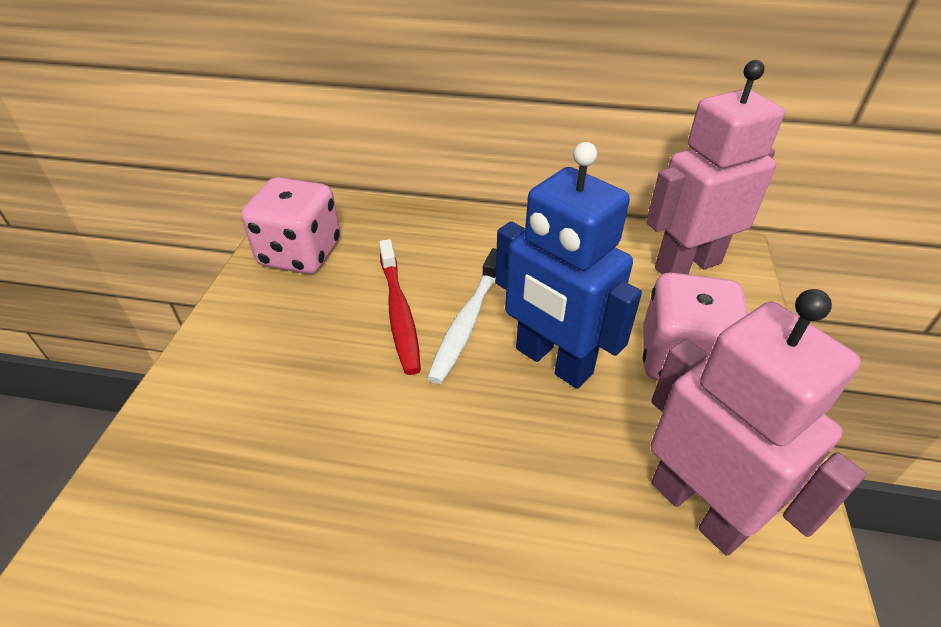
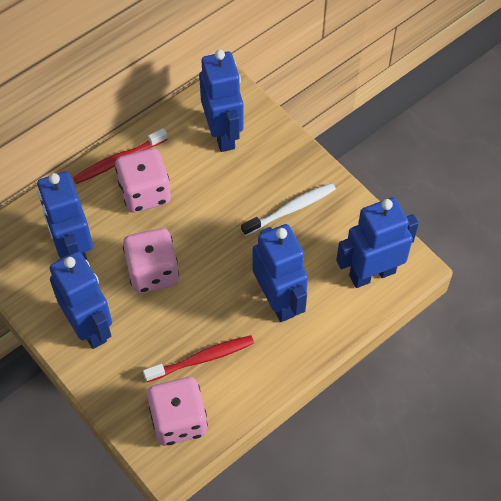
blue robot: [495,142,642,389] = 1 -> [37,171,93,261] [50,252,112,349] [199,49,244,152] [253,224,308,322] [336,197,419,288] = 5
pink dice: [241,177,340,274] [643,272,748,380] = 2 -> [115,148,171,213] [123,228,179,293] [147,377,208,446] = 3
pink robot: [646,60,785,274] [651,289,866,556] = 2 -> none = 0
red toothbrush: [379,239,421,375] = 1 -> [73,128,168,184] [143,335,254,382] = 2

